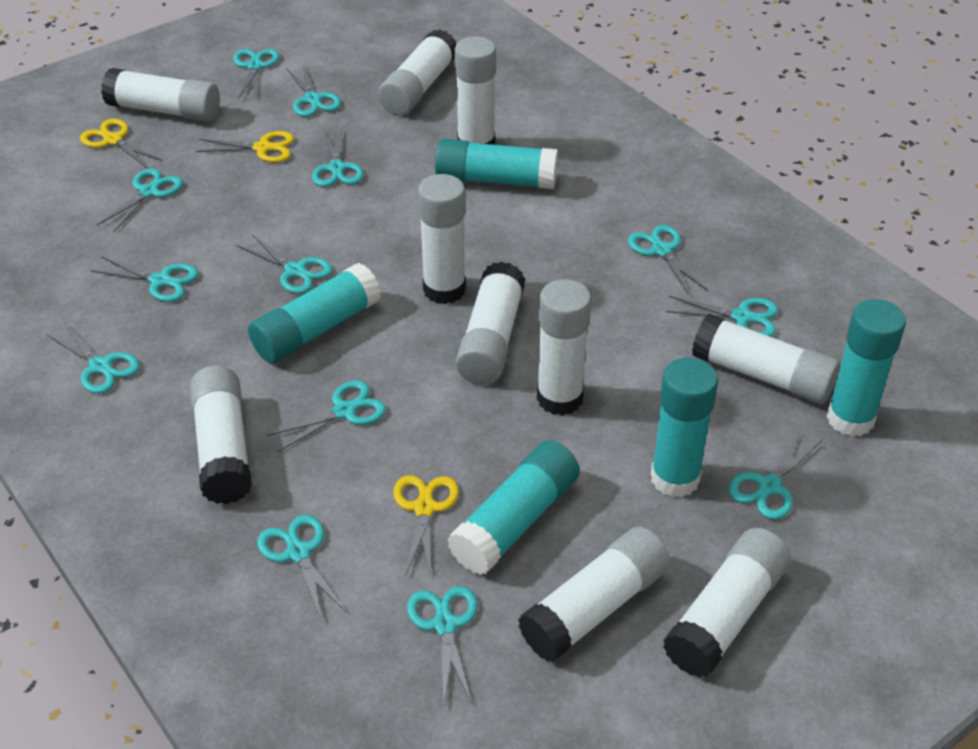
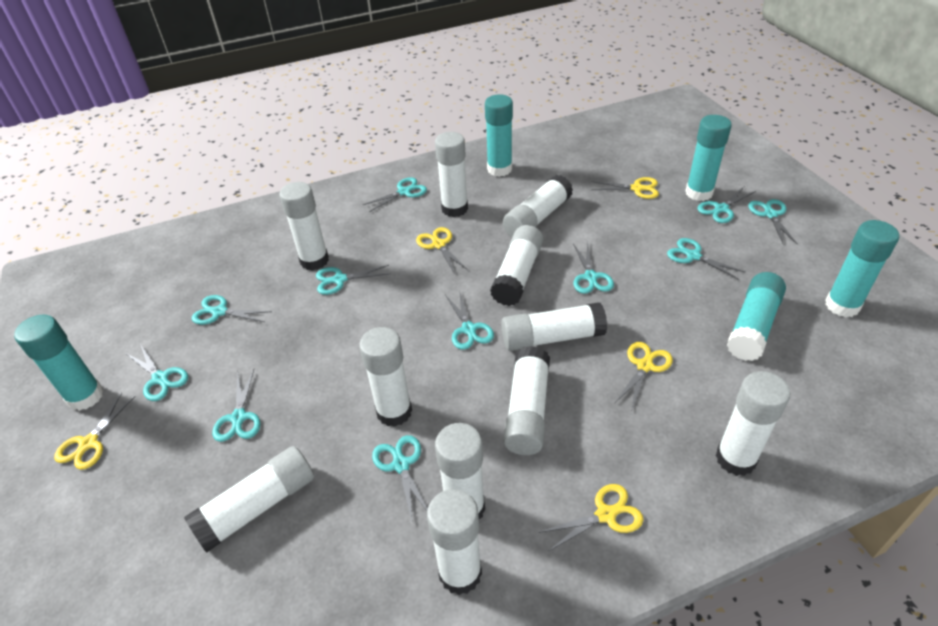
turquoise scissors: [46,322,140,394] [90,257,198,302] [97,169,183,233] [233,49,280,98] [237,235,332,294] [257,515,347,622] [267,380,386,452] [286,64,341,117] [312,128,364,187] [407,586,478,703] [628,225,707,295] [666,296,778,337] [728,430,822,520] = 13 -> [127,344,188,401] [192,295,272,325] [212,369,261,442] [316,265,391,295] [363,177,427,212] [372,435,428,521] [445,290,494,350] [573,242,614,294] [667,238,746,280] [697,187,756,223] [748,199,797,244] = 11
white glue stick: [101,68,220,122] [190,366,252,504] [378,29,456,115] [418,174,466,304] [455,36,496,145] [456,262,525,384] [518,527,670,662] [537,279,592,416] [663,528,791,678] [692,314,840,404] = 10 -> [184,446,314,553] [279,182,329,271] [359,327,412,427] [427,489,482,595] [435,132,468,217] [435,423,485,519] [490,225,543,306] [501,302,607,351] [503,175,573,237] [503,346,550,455] [715,371,790,476] = 11
yellow scissors: [80,119,162,168] [196,131,294,162] [393,475,459,576] = 3 -> [54,392,135,470] [416,227,468,274] [538,484,643,552] [592,177,659,199] [615,342,673,409] = 5

